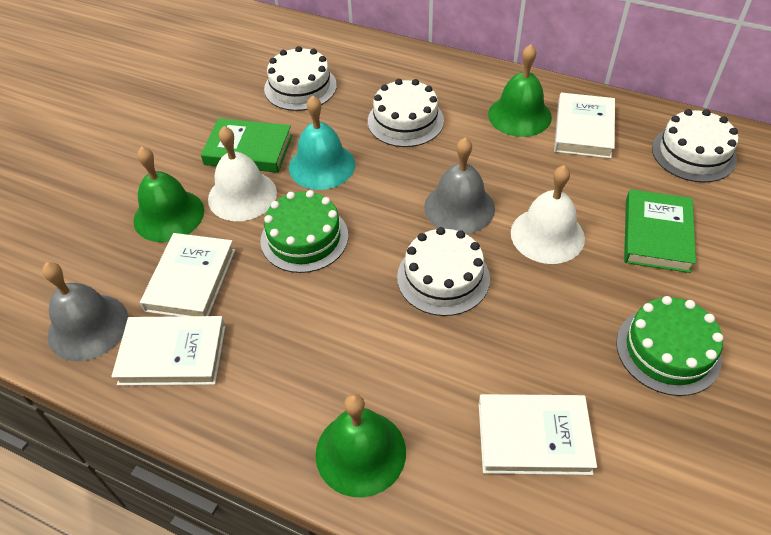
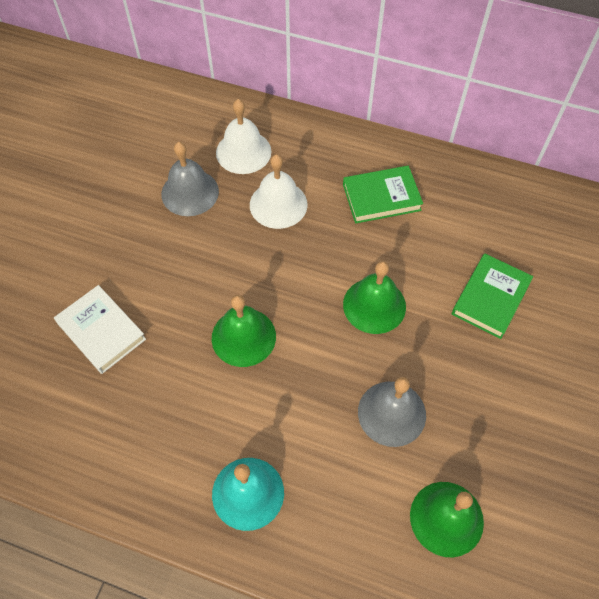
green cake: [260,190,348,273] [616,296,723,396] = 2 -> none = 0
white book: [111,316,226,386] [140,233,235,316] [479,394,597,475] [554,93,615,159] = 4 -> [54,285,146,374] = 1
white cake: [264,46,337,111] [368,79,444,147] [397,227,490,316] [652,109,738,183] = 4 -> none = 0

